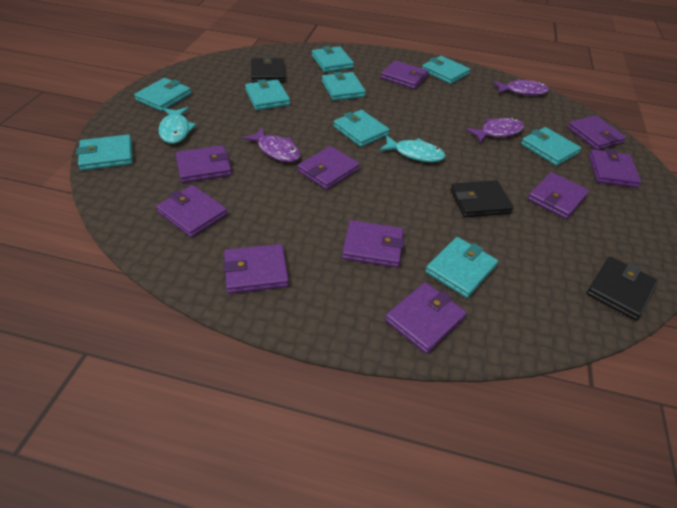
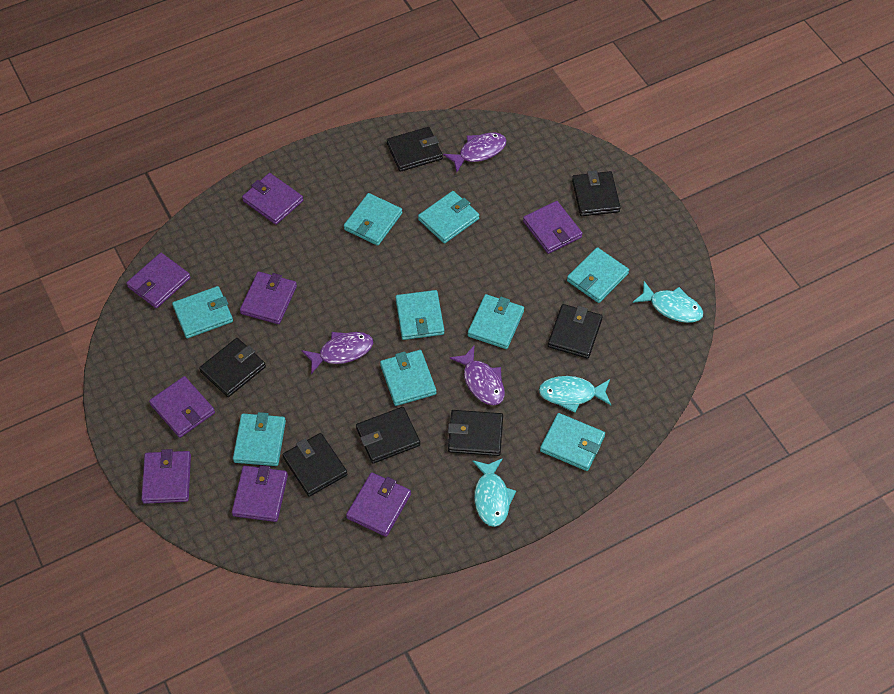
black wallet: [251,56,285,83] [450,180,514,217] [587,256,658,321] = 3 -> [199,338,266,397] [283,433,347,497] [356,407,420,463] [387,127,443,172] [448,410,503,456] [548,304,603,358] [572,171,621,216] = 7
purple wallet: [156,185,228,238] [176,145,232,183] [223,244,289,294] [297,146,360,190] [342,220,404,268] [381,60,428,89] [385,282,467,354] [527,172,589,219] [567,115,626,150] [589,149,641,188] = 10 -> [126,253,191,308] [141,449,191,504] [149,376,215,438] [232,465,288,522] [240,272,297,324] [242,173,303,225] [346,472,411,537] [523,201,583,254] = 8
turquoise fish: [159,107,197,144] [379,135,446,162] = 2 -> [472,458,516,527] [539,376,611,413] [633,281,704,323] = 3

